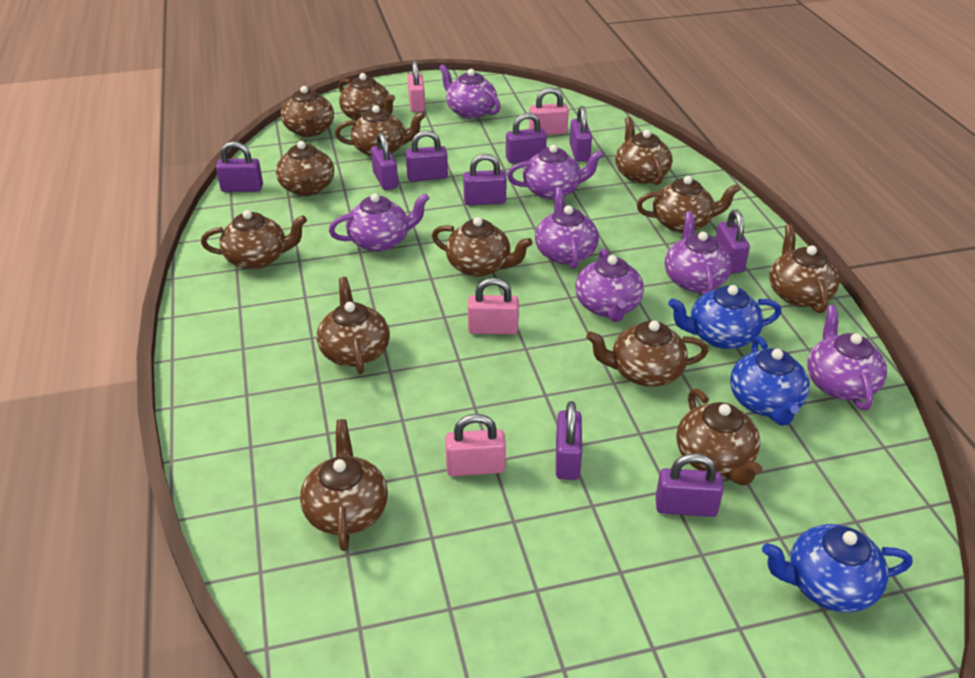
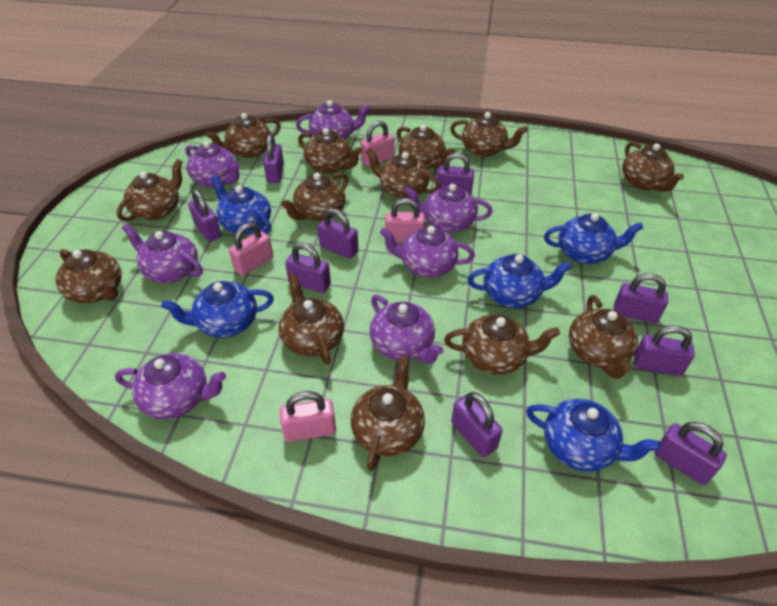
blue teapot: [668,285,781,349] [730,336,810,425] [762,524,912,612] = 3 -> [161,281,274,338] [210,175,271,235] [467,254,572,308] [526,399,661,472] [544,213,643,264] = 5

